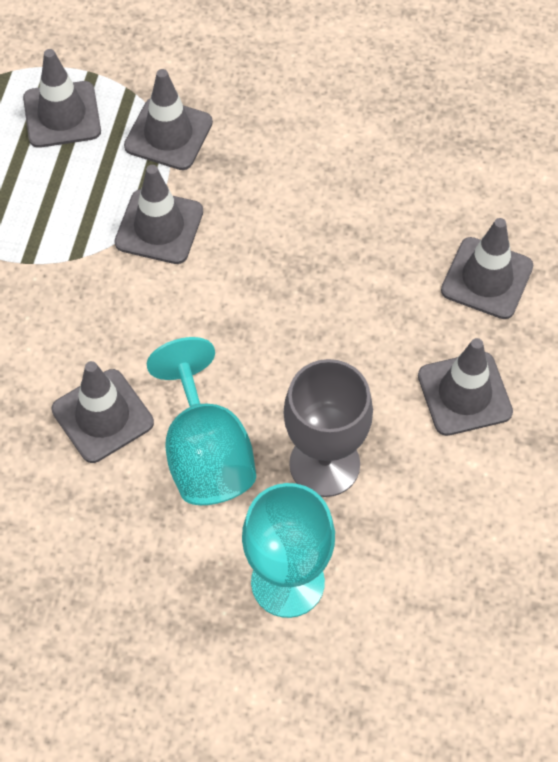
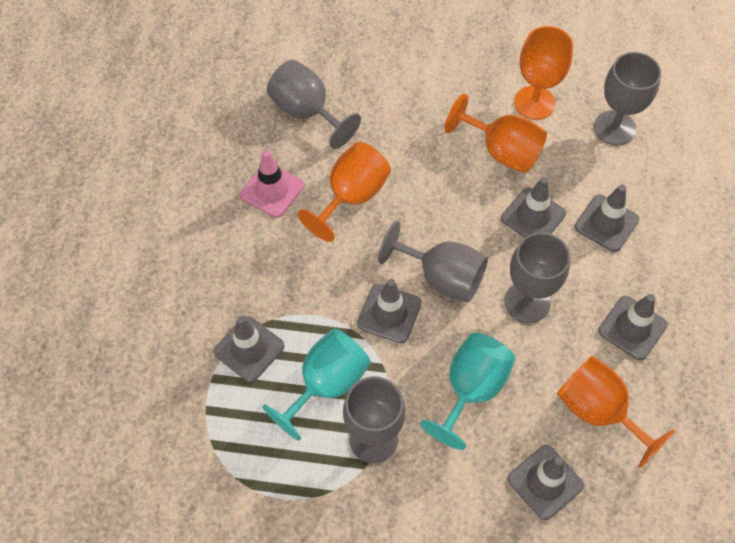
grey goblet: [284,359,373,497] = 1 -> [267,60,361,149] [343,376,406,463] [378,221,488,302] [504,232,570,323] [594,52,661,145] = 5
orange goblet: none = 0 -> [298,142,391,242] [445,94,547,173] [514,26,573,120] [557,356,675,468] = 4
pink traffic cone: none = 0 -> [240,150,304,218] = 1

